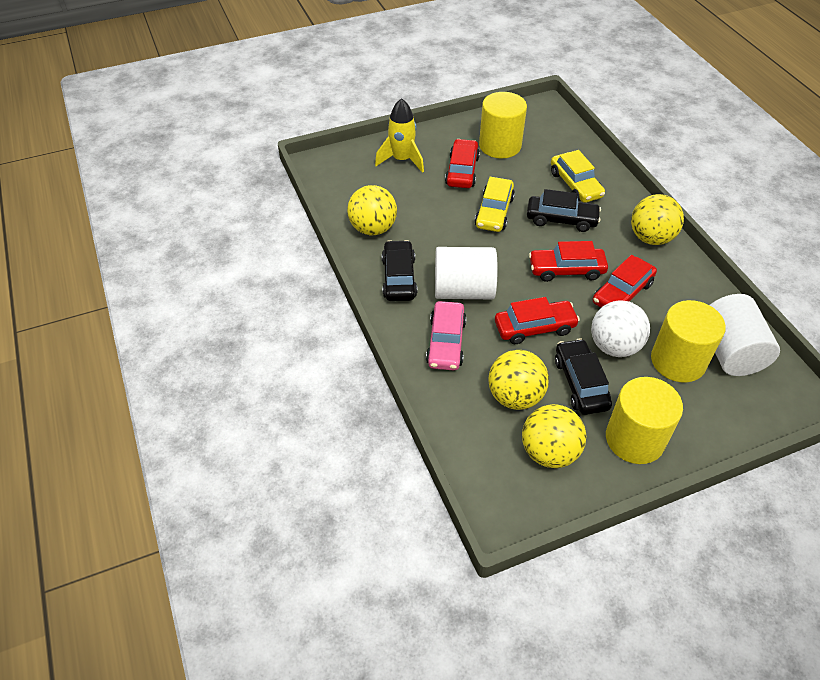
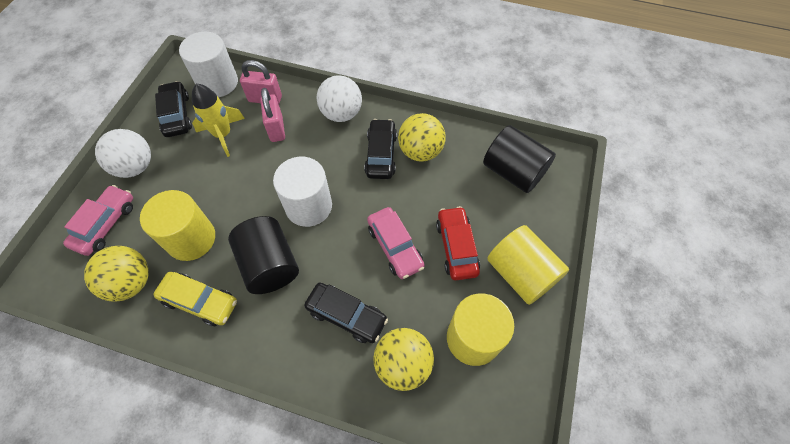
black cylinder: none = 0 -> [228,216,299,294] [483,125,556,193] = 2
pink car: [426,301,466,370] = 1 -> [63,185,133,256] [367,207,425,279] = 2
pink padlock: none = 0 -> [240,60,282,104] [260,88,285,142] = 2
red car: [445,139,480,188] [495,297,580,344] [529,241,608,282] [593,255,657,308] = 4 -> [436,206,480,280] = 1
white ball: [591,300,650,357] = 1 -> [95,129,151,178] [317,75,362,122] = 2
yellow ball: [347,185,397,235] [488,350,549,410] [522,404,586,468] [631,194,684,245] = 4 -> [84,246,149,302] [373,328,434,391] [398,113,446,161] = 3
yellow car: [475,177,515,232] [551,150,605,203] = 2 -> [153,272,237,326] = 1

